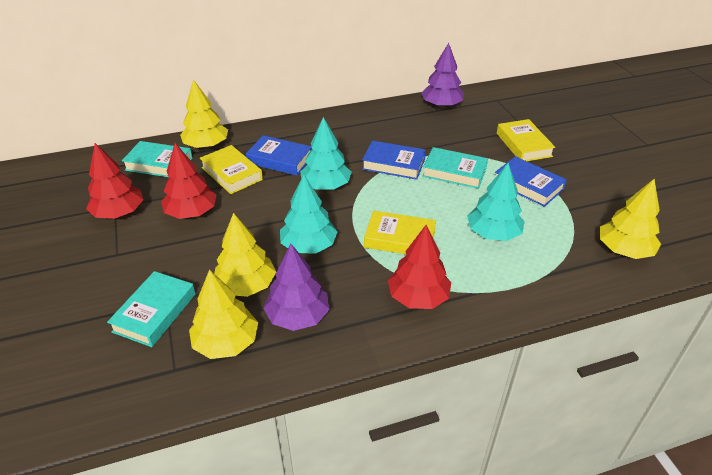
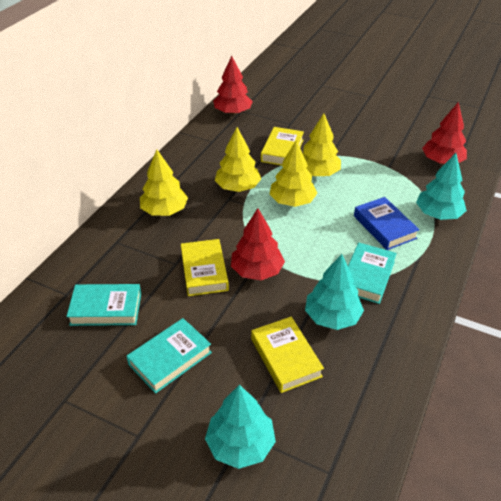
blue book: [246,135,312,176] [362,141,426,180] [495,156,567,207] = 3 -> [354,197,420,250] = 1
purple tree: [263,244,330,331] [421,43,464,108] = 2 -> none = 0

